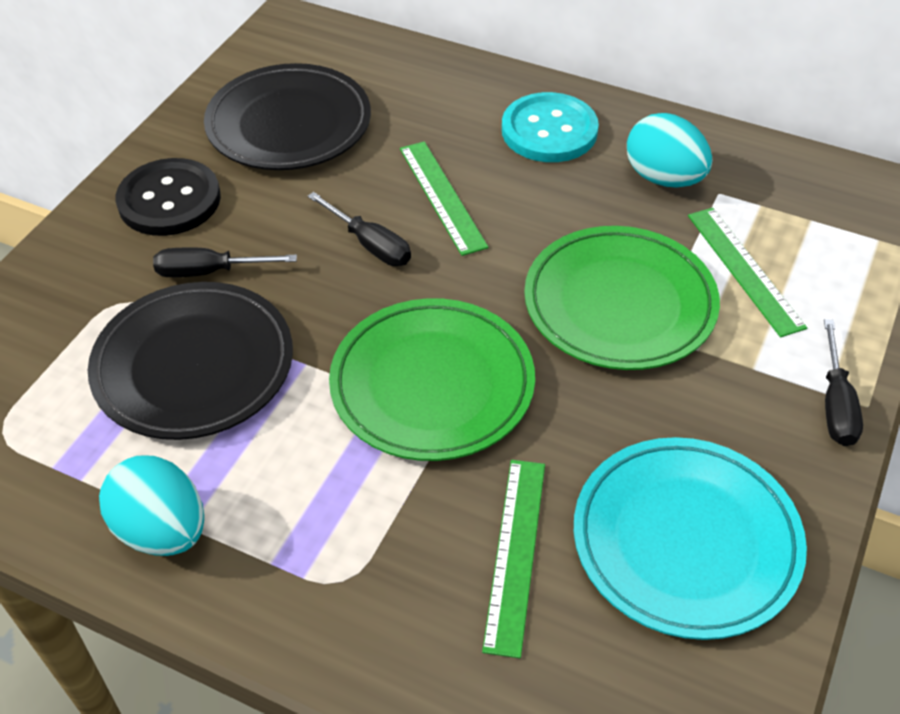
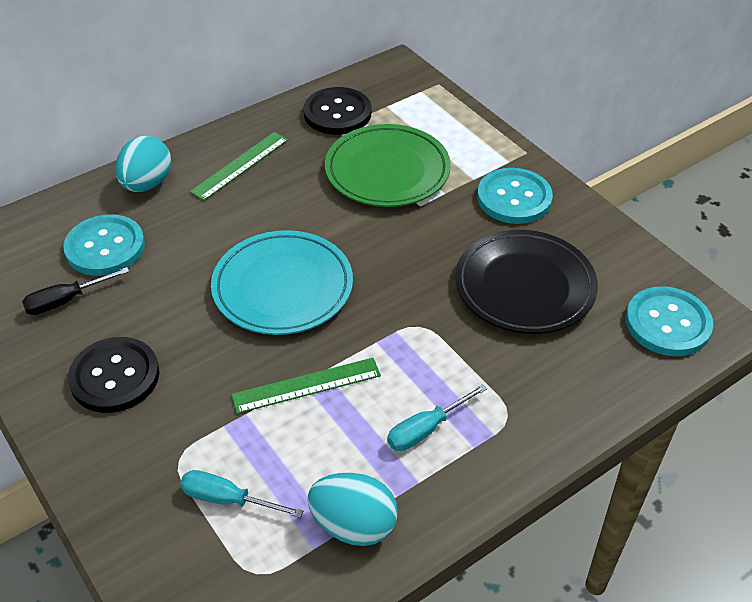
black button: [116,158,221,236] = 1 -> [68,337,159,413] [303,87,371,135] = 2
black plate: [88,282,293,440] [204,63,371,170] = 2 -> [455,230,598,334] = 1
black screwdriver: [153,248,297,277] [307,192,411,266] [824,319,863,446] = 3 -> [22,267,130,315] = 1
green plate: [329,298,535,461] [524,226,720,370] = 2 -> [325,124,451,207] = 1
green ruler: [400,141,489,256] [482,460,545,658] [688,208,807,337] = 3 -> [190,132,288,201] [231,358,381,414] = 2
turquoise button: [502,92,599,162] = 1 -> [63,214,145,276] [477,168,553,224] [626,286,713,356] = 3
turquoise screwdriver: none = 0 -> [180,470,303,518] [387,384,487,451] = 2

